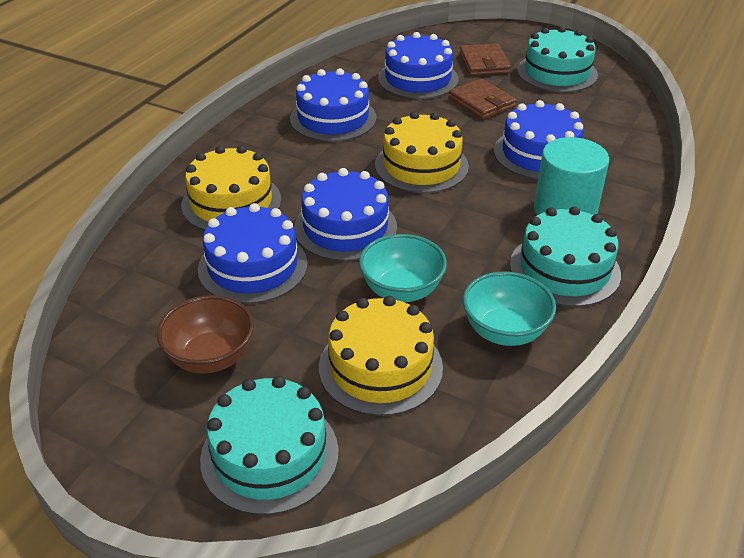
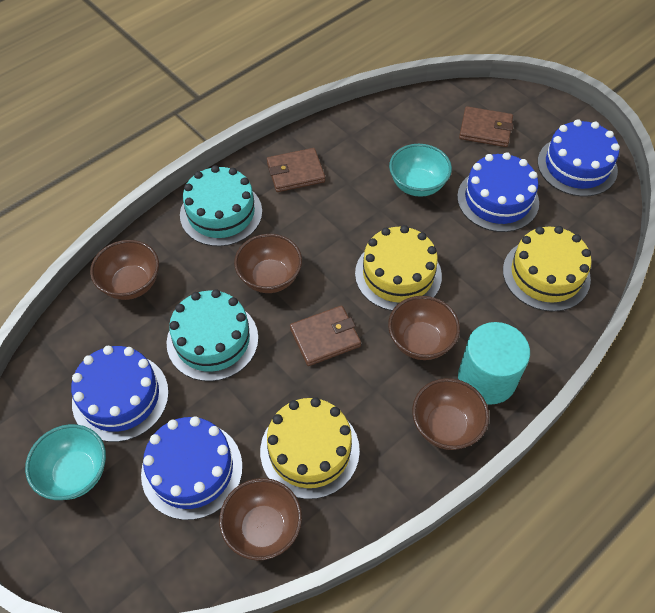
blue cake: [198,203,307,304] [290,68,377,142] [294,168,397,261] [378,32,458,99] [494,100,584,180] = 5 -> [71,346,169,442] [141,416,243,520] [457,152,539,232] [538,119,620,197] = 4
brown bowl: [157,295,254,374] = 1 -> [90,240,159,300] [219,478,302,561] [234,234,302,293] [388,296,460,360] [412,378,489,450] = 5
brown wallet: [449,78,517,119] [459,43,511,76] = 2 -> [267,148,325,192] [290,305,361,366] [459,106,514,147] = 3
turquoise cake: [200,376,339,515] [510,206,621,307] [517,26,598,92] = 3 -> [167,289,258,381] [180,165,262,246] = 2

